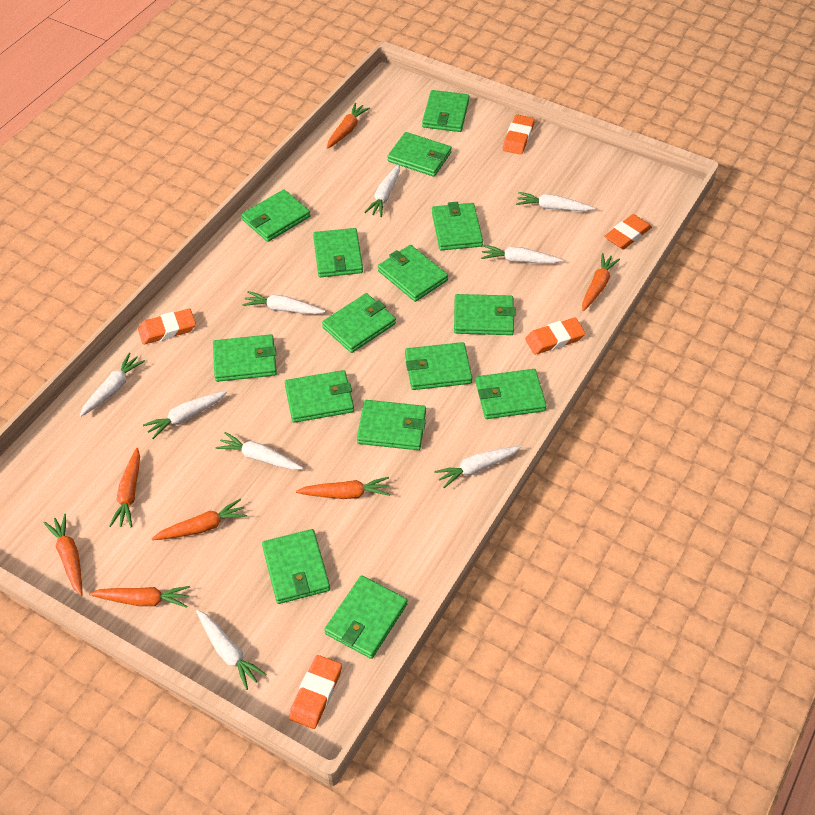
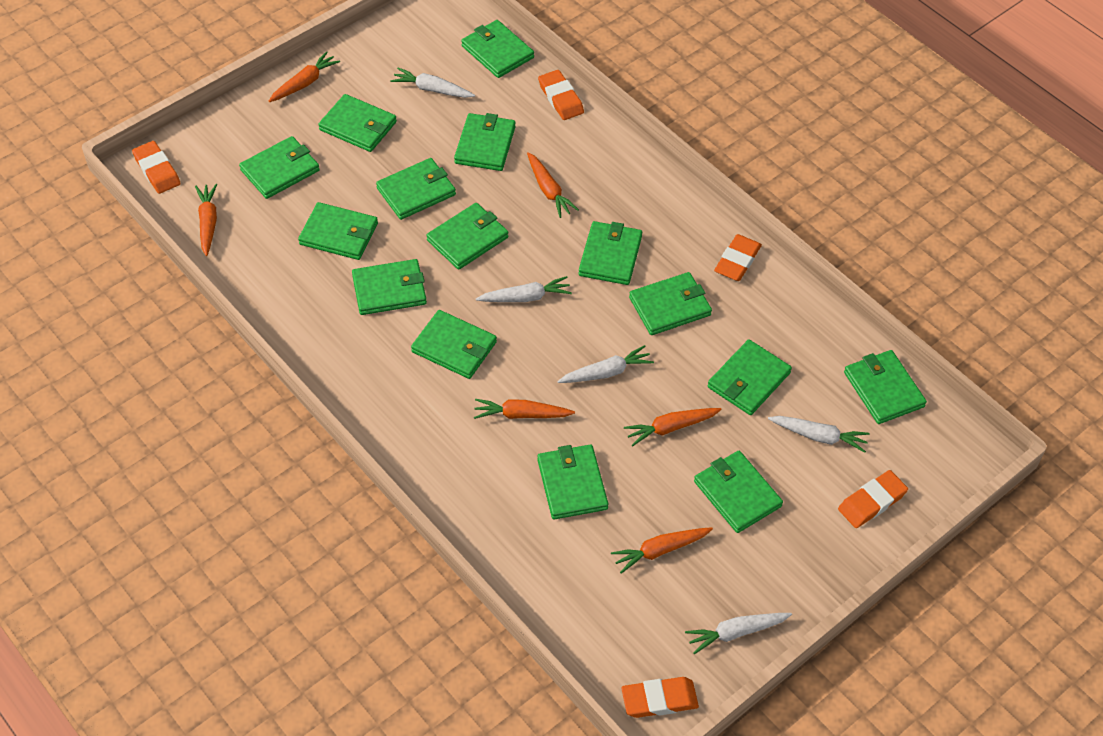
orange carrot: [44,514,82,596] [89,586,190,608] [109,448,140,527] [152,499,247,540] [296,477,390,499] [327,103,370,149] [582,253,620,311] = 7 -> [195,184,217,256] [269,51,340,102] [474,399,575,419] [527,152,579,218] [611,527,713,574] [624,408,722,447] = 6
white carrot: [80,353,145,417] [143,391,227,439] [196,610,266,690] [215,432,303,470] [242,291,325,314] [364,164,400,217] [434,446,521,488] [481,245,562,263] [516,192,594,211] = 9 -> [390,68,475,98] [476,276,572,302] [558,345,654,383] [685,613,792,654] [768,416,870,453] = 5

